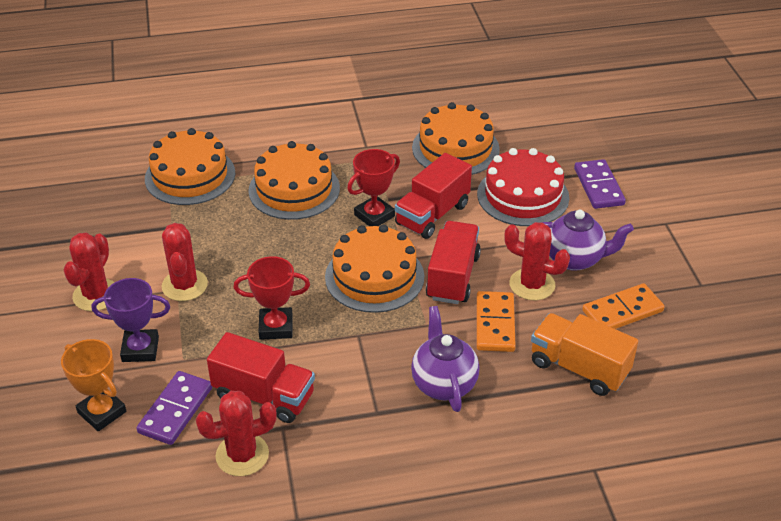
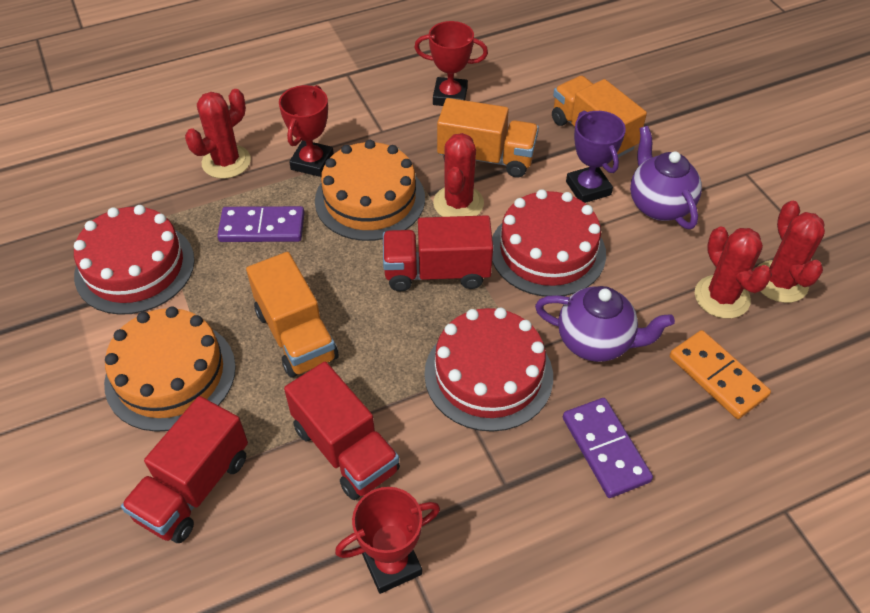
orange cake: [145,128,236,205] [249,141,340,220] [325,224,424,313] [412,102,500,175] = 4 -> [104,306,236,432] [315,140,425,241] = 2
orange domino: [477,291,516,352] [582,283,665,329] = 2 -> [670,330,771,419] = 1
orange trophy: [61,339,126,432] = 1 -> none = 0
orange truck: [531,313,638,396] = 1 -> [246,252,339,378] [437,98,539,177] [552,75,647,158] = 3
red cake: [477,148,569,226] = 1 -> [74,205,195,315] [424,307,553,432] [492,189,606,297] = 3
red trophy: [234,256,310,340] [347,149,400,226] = 2 -> [279,85,334,177] [335,487,440,594] [414,21,488,106] = 3

